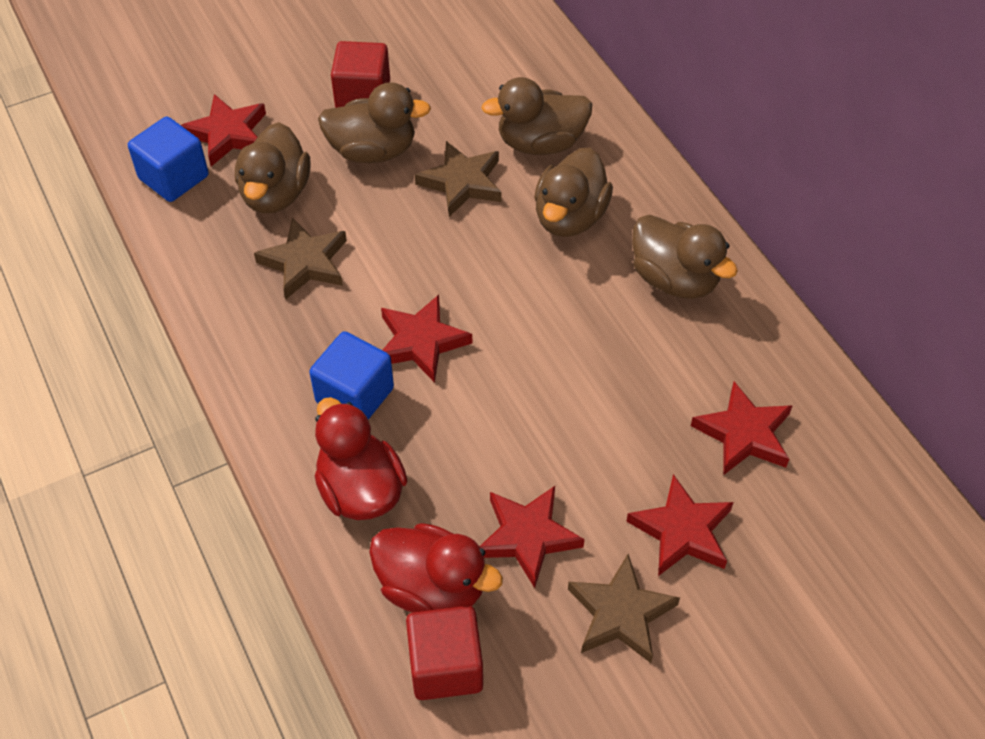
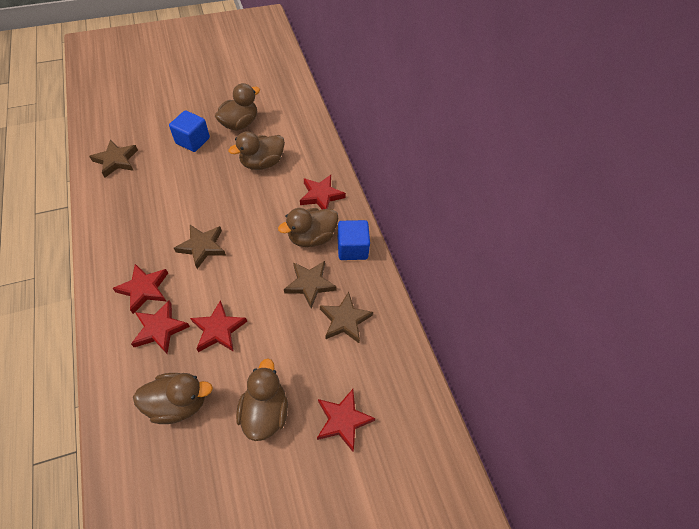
brown star: [254,218,347,299] [415,141,502,217] [568,554,680,663] = 3 -> [89,140,138,178] [174,225,226,269] [284,261,337,308] [320,292,373,343] = 4
red cube: [331,41,390,108] [406,606,483,700] = 2 -> none = 0
red duck: [314,397,408,520] [369,523,503,613] = 2 -> none = 0

